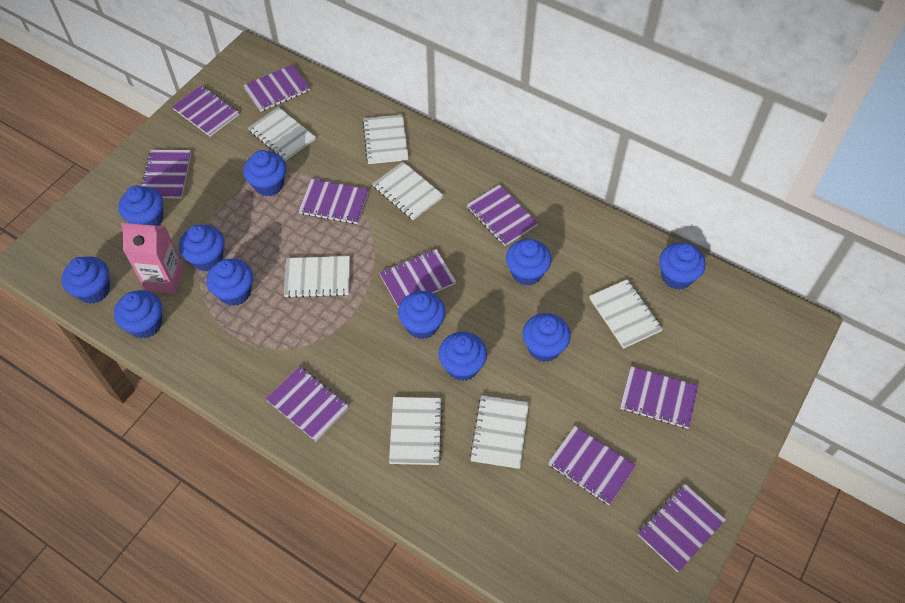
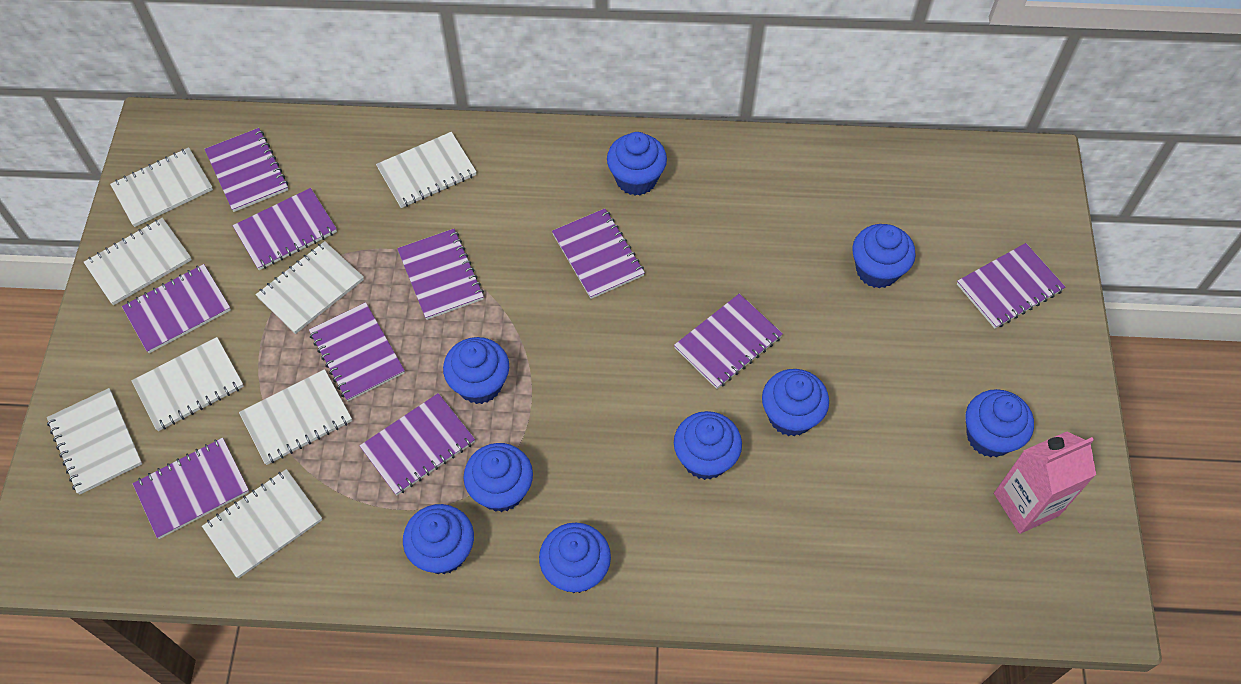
blue cupcake: [62,256,110,304] [114,290,162,338] [118,186,163,226] [179,225,224,271] [206,259,253,306] [243,150,286,196] [398,291,445,339] [438,332,487,381] [506,239,552,286] [523,313,571,362] [659,243,705,290] = 11 -> [403,504,474,574] [443,337,509,404] [463,443,533,512] [539,523,611,593] [607,132,667,196] [674,411,742,480] [762,369,829,436] [852,224,916,289] [966,389,1034,458] = 9
white notebook: [248,107,316,161] [284,256,350,298] [362,114,409,164] [372,162,444,220] [389,397,443,465] [470,395,529,469] [589,279,663,349] = 7 -> [47,388,142,495] [84,218,192,305] [110,147,213,227] [131,337,244,431] [202,469,322,579] [239,369,352,465] [256,241,364,334] [376,132,477,208] = 8

